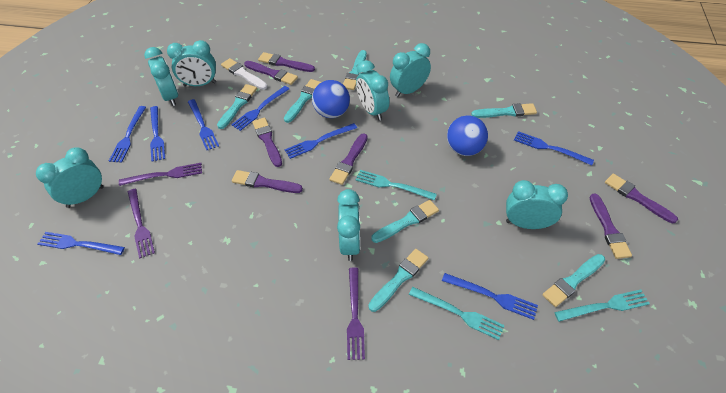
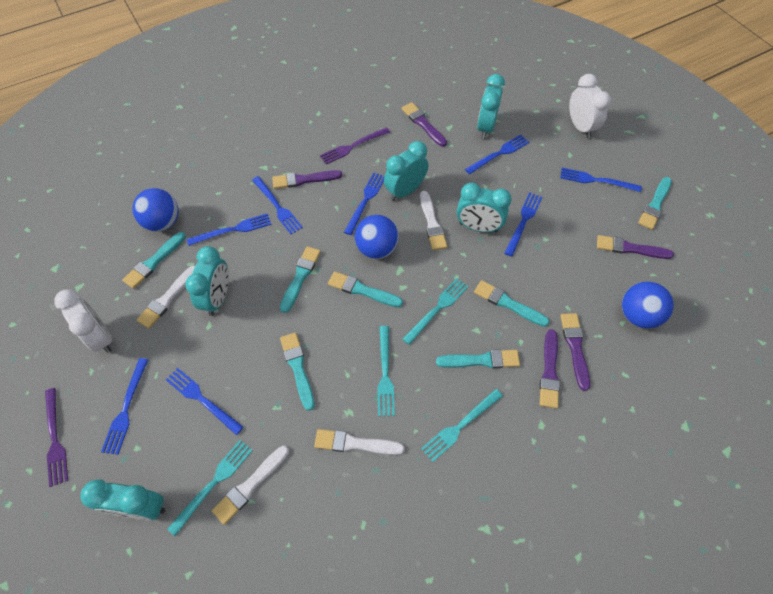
blue ball: [312,80,350,118] [447,116,488,156] = 2 -> [132,188,179,231] [355,215,399,259] [622,282,674,329] = 3
purple brush: [232,170,303,193] [244,61,298,85] [252,117,282,167] [258,52,315,72] [330,133,368,185] [590,194,632,259] [605,174,678,223] = 7 -> [272,170,342,189] [402,102,447,147] [540,329,560,409] [560,313,590,391] [597,235,674,259] = 5
purple fork: [119,163,202,186] [128,189,155,258] [347,267,365,360] = 3 -> [45,388,68,487] [320,127,390,164] = 2
turquoise clock: [36,147,104,208] [144,47,178,106] [167,40,216,86] [337,189,360,261] [356,60,389,121] [390,43,431,97] [506,180,568,229] = 7 -> [80,479,165,521] [185,246,229,316] [384,141,428,201] [457,183,512,232] [477,74,505,139] = 5
turquoise fork: [355,170,437,200] [409,287,505,340] [554,289,650,322] = 3 -> [167,440,253,536] [377,326,395,416] [402,278,468,345] [421,389,503,462] = 4
white brush: [221,58,267,90] = 1 -> [137,266,195,328] [212,446,289,525] [314,429,405,455] [420,191,447,250] = 4
white clock: none = 0 -> [54,289,112,353] [569,74,611,138] = 2

